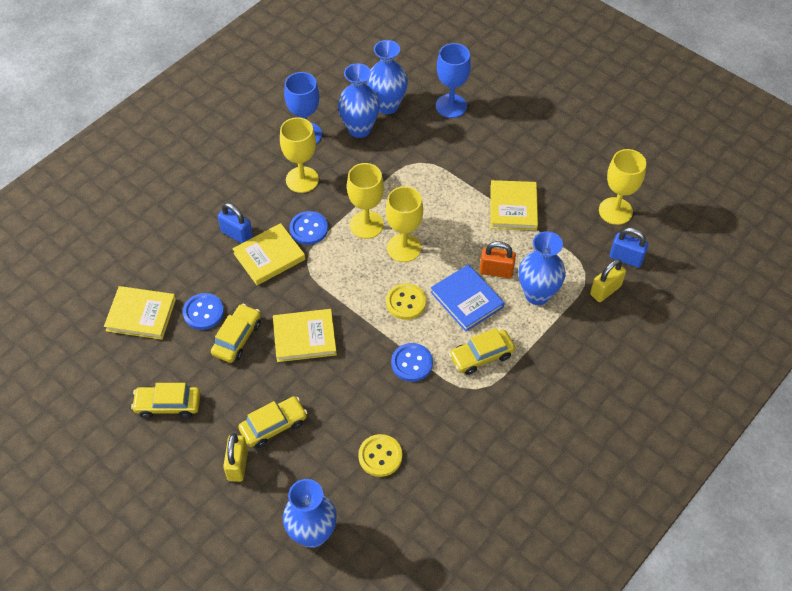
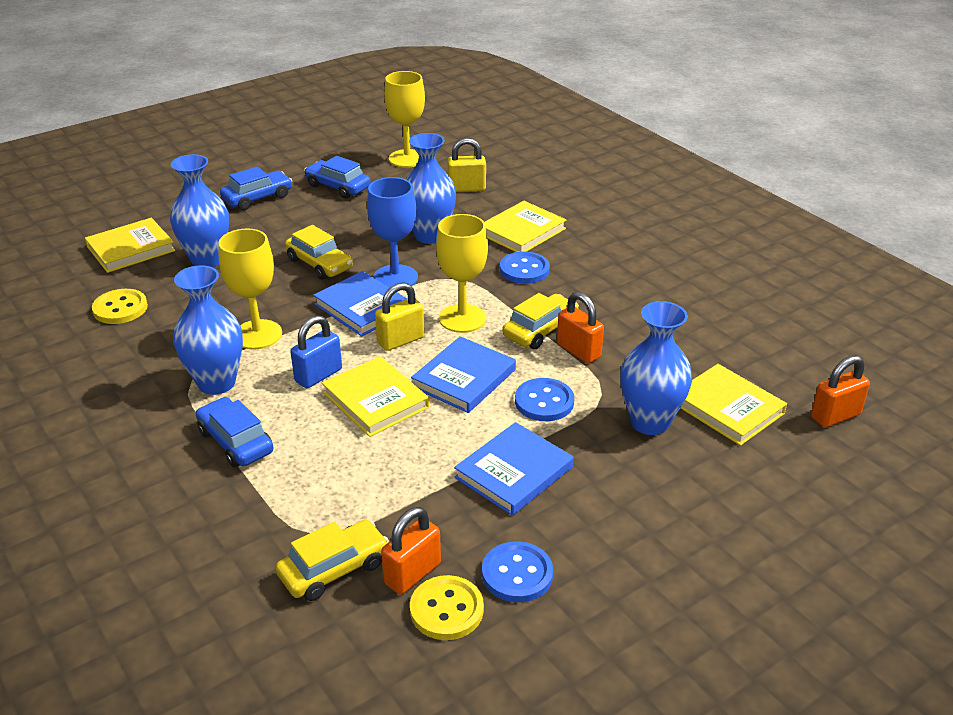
blue book: [431,264,504,332] = 1 -> [313,271,407,336] [411,336,516,413] [454,422,574,516] = 3
blue car: none = 0 -> [196,397,274,467] [220,166,293,210] [304,156,371,198] = 3
blue goblet: [284,72,322,144] [436,43,471,118] = 2 -> [367,177,418,288] = 1
blue padlock: [218,203,253,244] [610,228,649,268] = 2 -> [290,315,342,388] = 1
orange padlock: [480,241,516,278] = 1 -> [381,507,441,594] [557,292,604,363] [811,355,870,427] = 3
yellow car: [131,383,200,418] [211,304,261,363] [238,396,307,448] [449,328,515,375] = 4 -> [275,520,389,601] [285,225,353,280] [502,293,579,349] = 3
yellow goblet: [280,117,319,193] [347,163,384,239] [386,186,423,262] [599,149,646,225] = 4 -> [218,228,282,349] [384,71,425,168] [436,214,488,333] = 3

